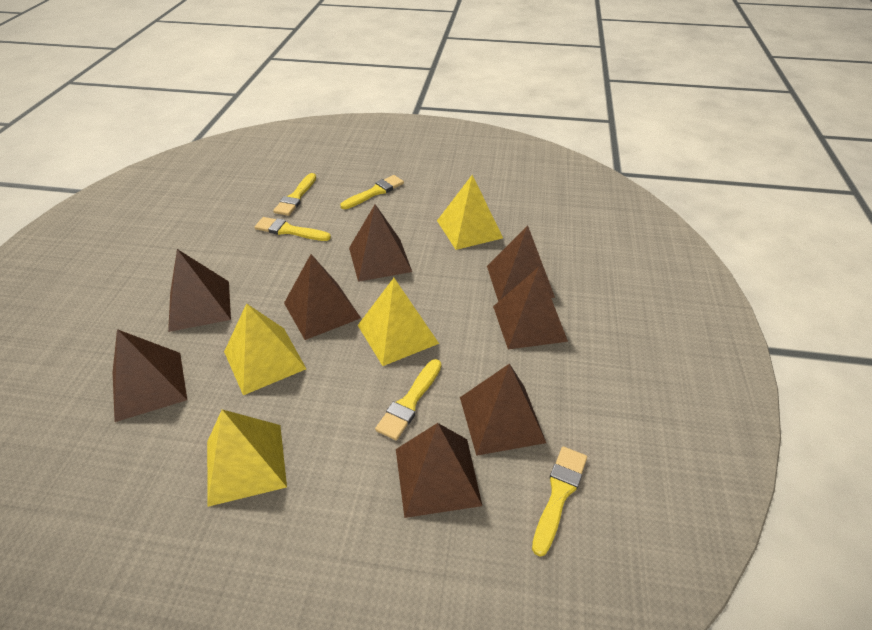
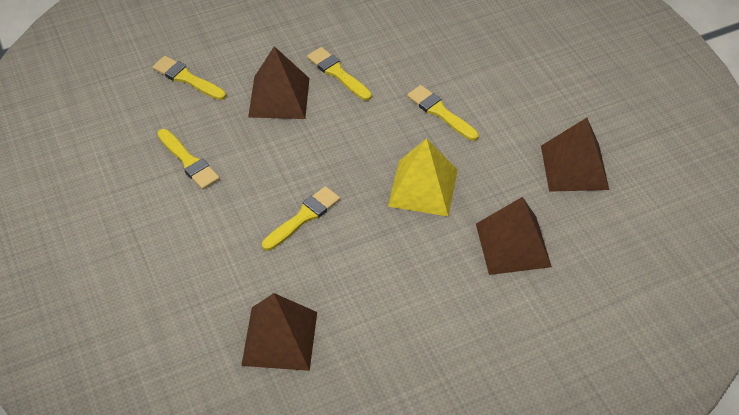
brown pyramid: [113,329,187,422] [168,249,231,332] [284,254,361,340] [349,204,412,282] [396,423,482,518] [460,364,546,456] [487,225,555,302] [493,267,568,349] = 8 -> [241,293,317,371] [248,46,310,119] [476,197,552,275] [541,118,609,192] = 4
yellow pyramid: [207,409,287,507] [224,303,306,395] [358,278,439,366] [437,175,503,250] = 4 -> [388,138,458,216] = 1

